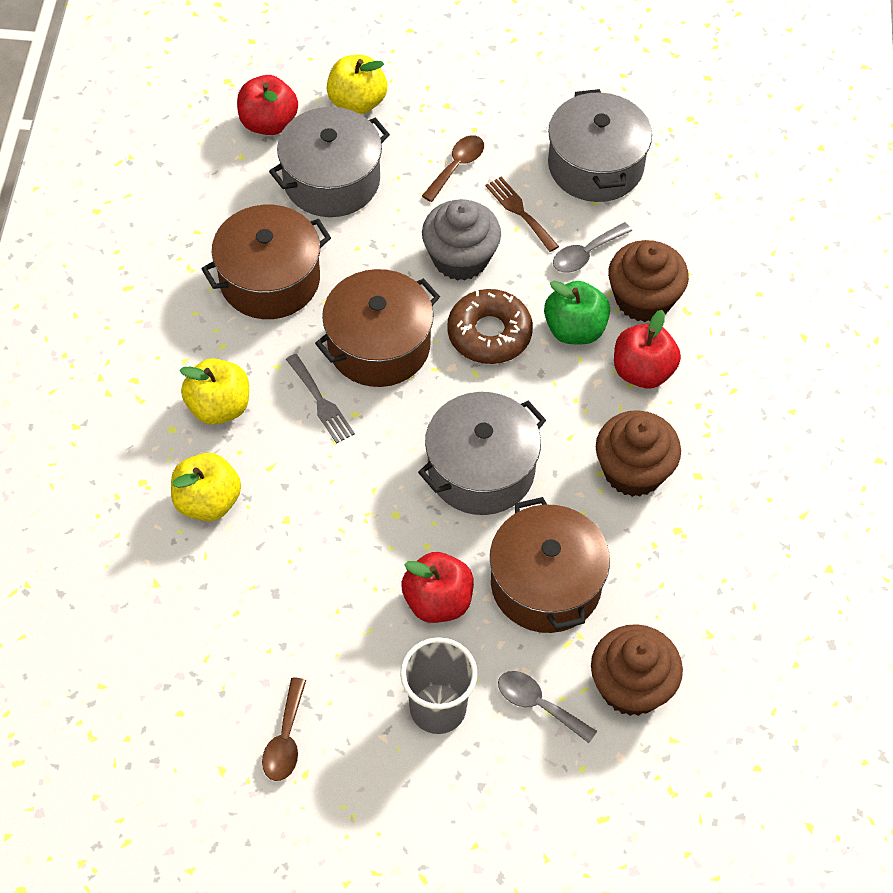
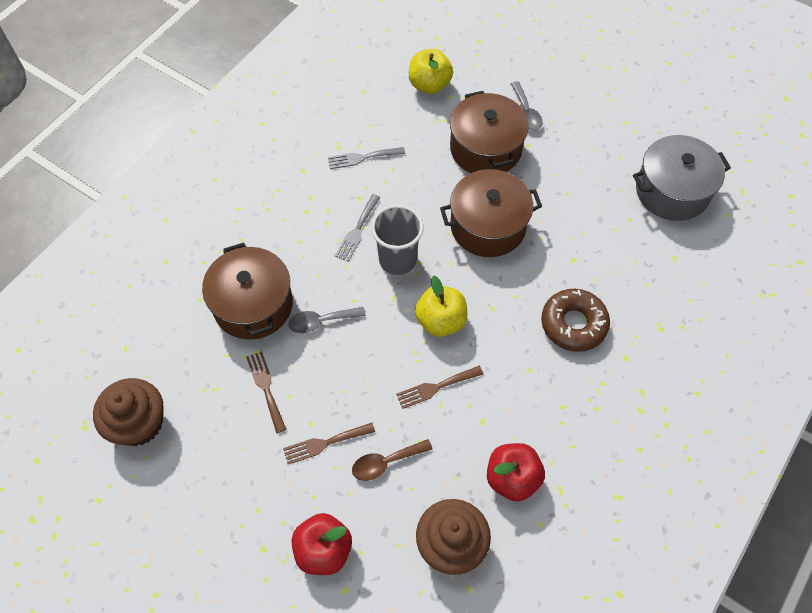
brown cupcake: [591,624,683,716] [596,410,681,497] [608,240,689,322] = 3 -> [93,378,164,446] [416,499,491,575] = 2
brown fork: [486,177,559,252] = 1 -> [246,351,286,433] [283,423,375,464] [396,366,483,409] = 3
brown spoon: [262,677,306,781] [422,135,484,202] = 2 -> [352,439,432,481] = 1
green apple: [544,281,610,344] = 1 -> none = 0
grey cupcake: [422,199,501,281] = 1 -> none = 0
grey fork: [286,354,355,444] = 1 -> [328,147,405,169] [335,194,380,262] = 2
grey pot: [269,107,390,217] [418,392,546,515] [548,89,652,202] = 3 -> [633,135,731,221] = 1
red apple: [237,75,298,135] [401,552,474,623] [614,310,681,388] = 3 -> [292,513,352,575] [487,443,545,501] = 2
yellow apple: [171,453,241,521] [180,358,249,425] [327,55,387,114] = 3 -> [409,49,453,94] [415,276,467,337] = 2

